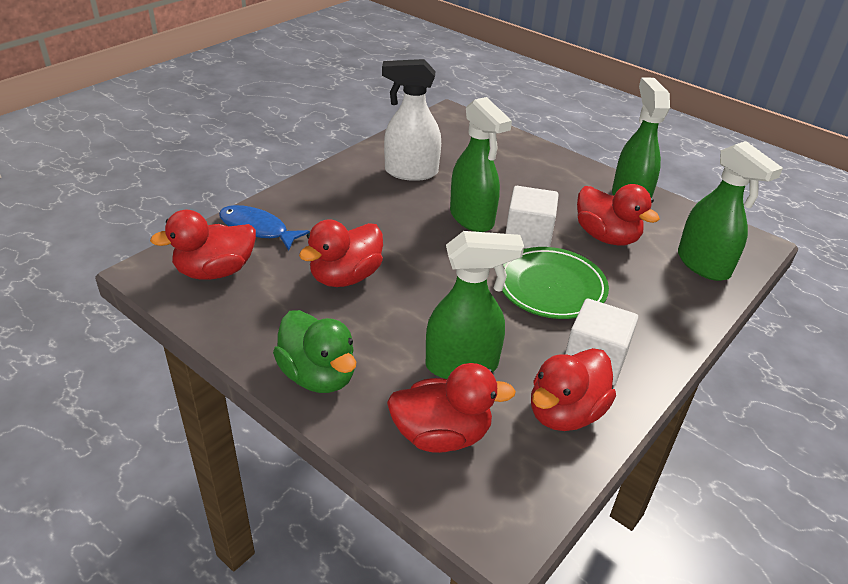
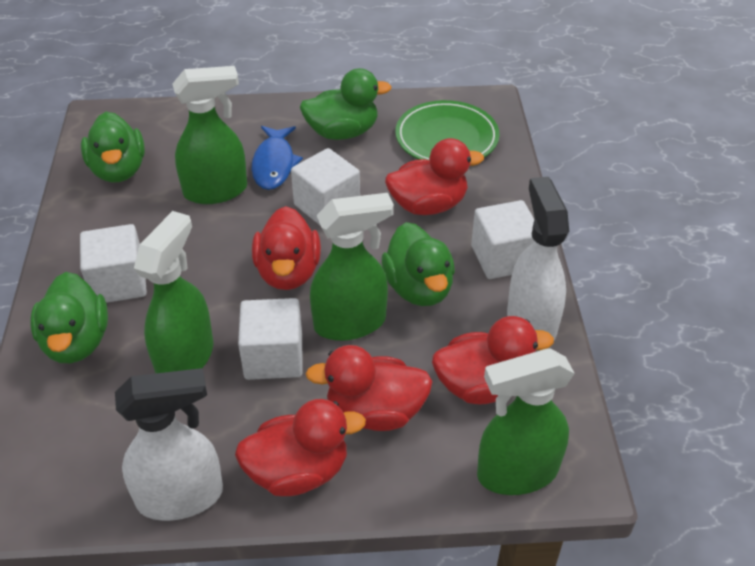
green duck: [273,310,356,393] = 1 -> [30,272,108,363] [81,112,145,183] [300,68,392,140] [381,222,455,306] = 4
white cube: [505,186,559,249] [565,299,638,385] = 2 -> [80,224,147,303] [238,298,303,380] [291,148,360,226] [471,200,534,279] = 4
white spray bottle: [382,59,441,181] = 1 -> [115,368,223,521] [507,177,569,340] = 2

